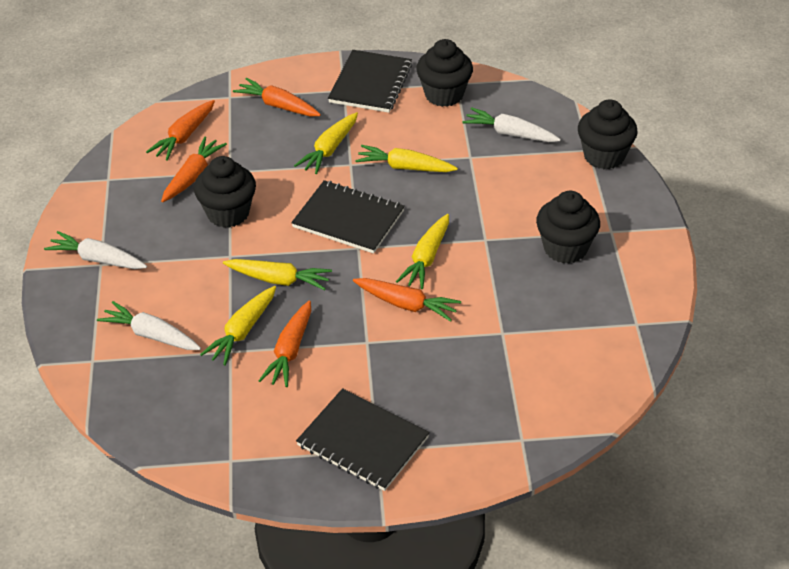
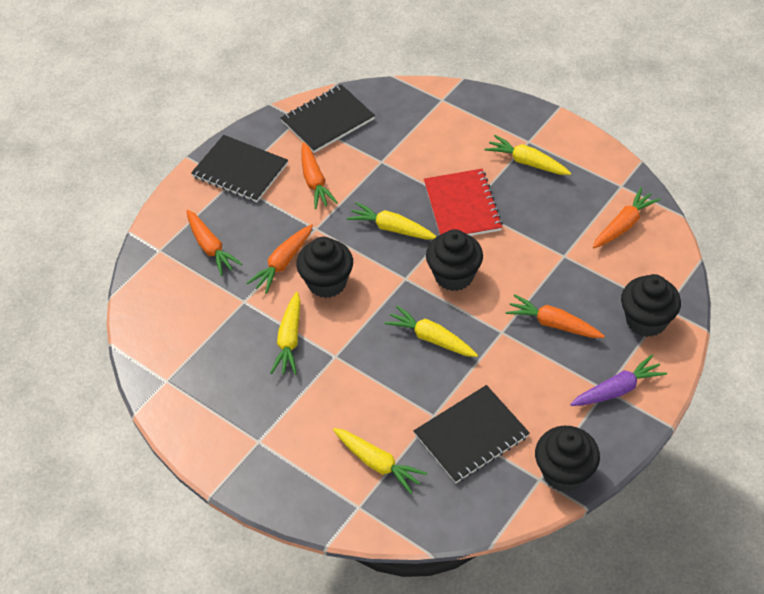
purple carrot: none = 0 -> [570,355,667,406] = 1
red notebook: none = 0 -> [424,169,503,236] = 1
white carrot: [44,231,147,269] [97,301,201,350] [462,107,561,142] = 3 -> none = 0

